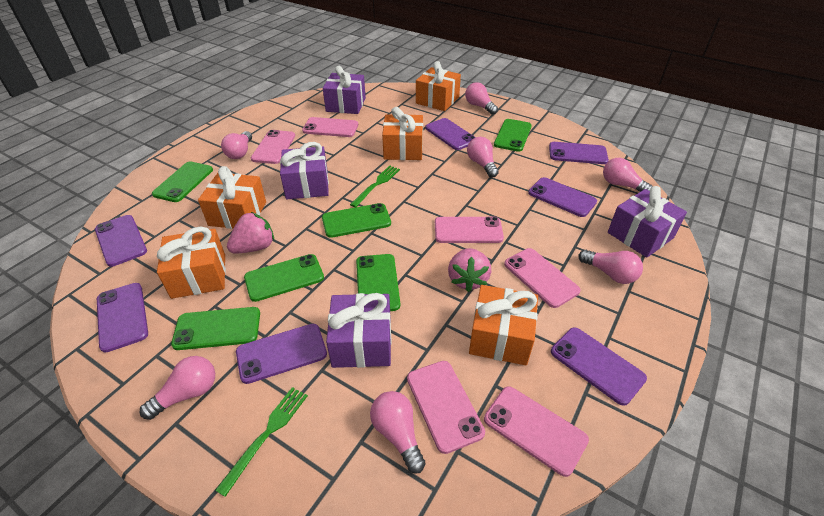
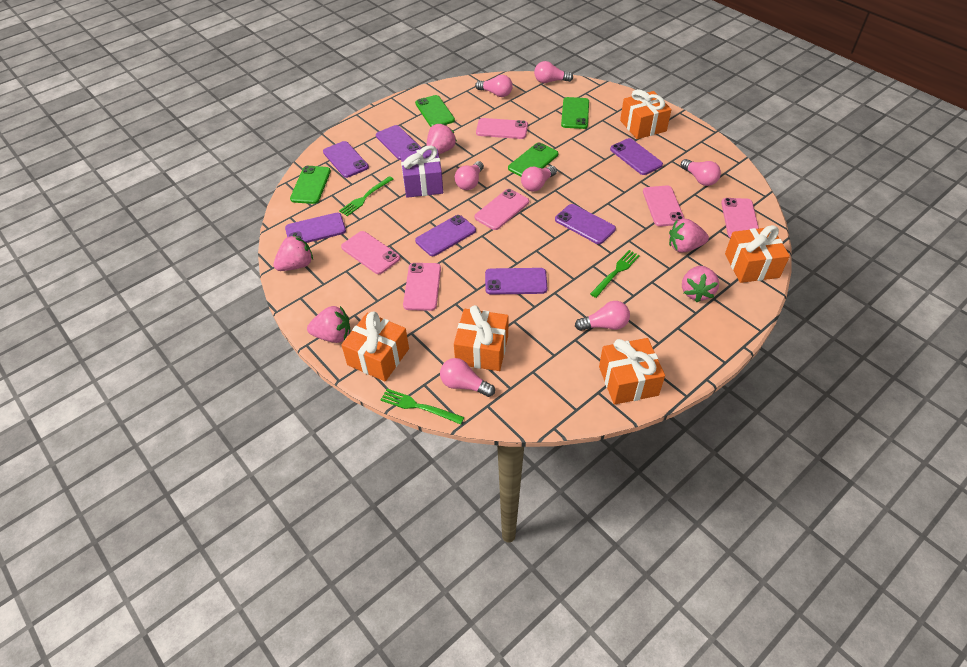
green fork: [215,387,308,497] [350,166,400,207] = 2 -> [339,176,393,216] [381,389,464,424] [590,250,640,298] = 3
green phone: [152,161,213,202] [171,307,260,350] [244,254,324,302] [322,203,391,238] [356,254,400,311] [494,119,532,152] = 6 -> [290,166,331,204] [415,95,455,127] [508,143,558,176] [561,97,589,129] = 4
pink strawberry: [227,212,274,254] [448,248,491,292] = 2 -> [273,235,313,271] [307,306,350,343] [426,123,457,154] [669,219,709,253] [682,266,719,302] = 5
purple gift: [280,142,329,199] [323,66,366,114] [326,293,391,368] [608,186,687,258] = 4 -> [401,146,443,198] = 1

